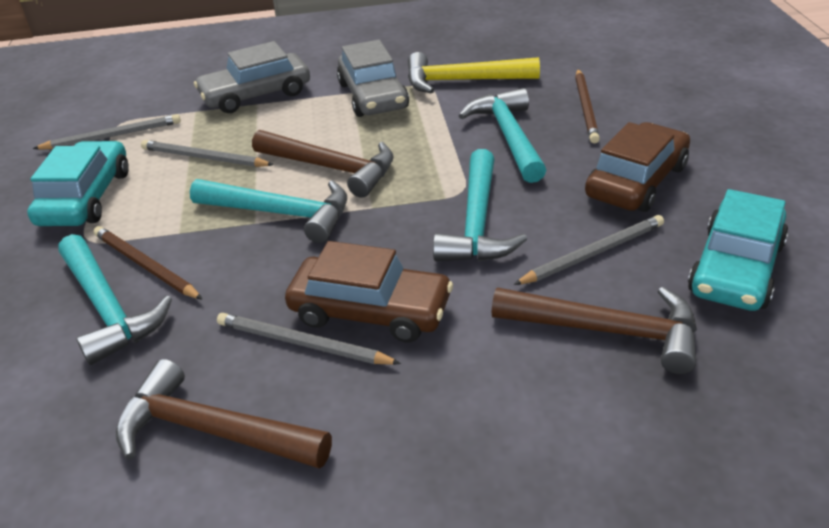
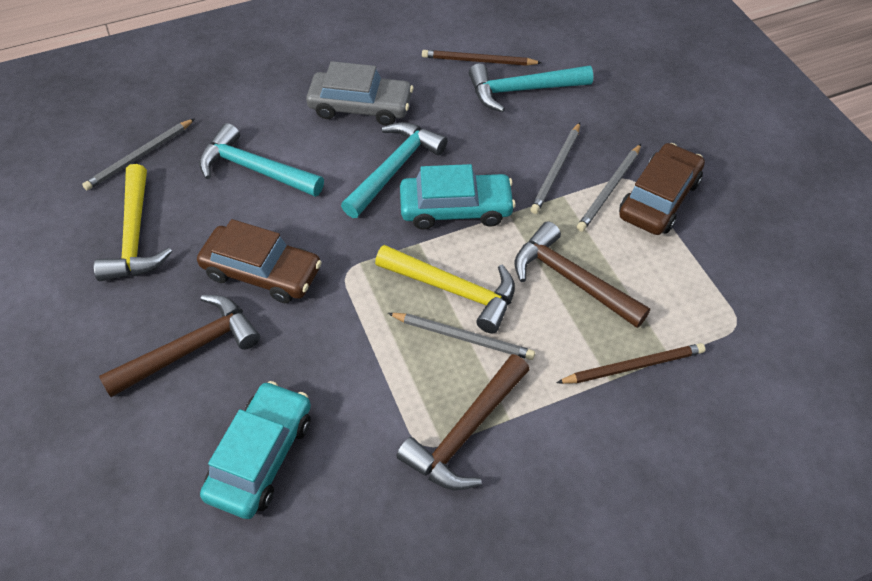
grey car: [194,41,310,113] [337,40,409,117] = 2 -> [306,61,413,126] = 1
turquoise hammer: [58,234,172,365] [190,179,347,243] [433,149,527,261] [459,88,547,183] = 4 -> [199,123,324,197] [341,122,447,218] [469,63,593,112] = 3
yellow hammer: [408,52,540,93] = 1 -> [94,164,172,281] [375,245,515,333] = 2

